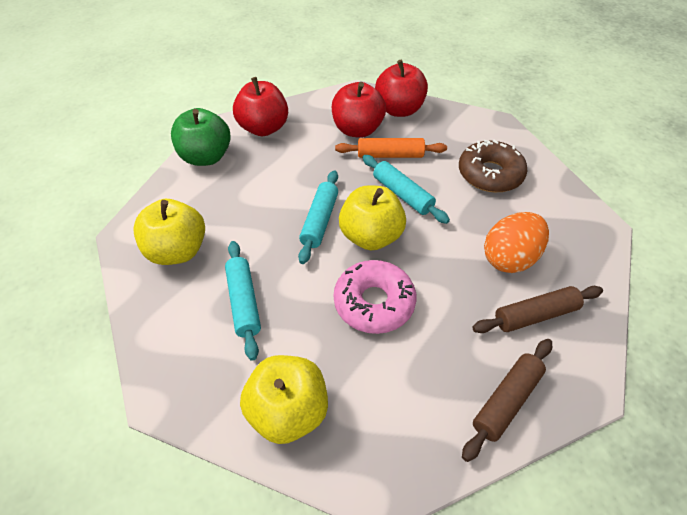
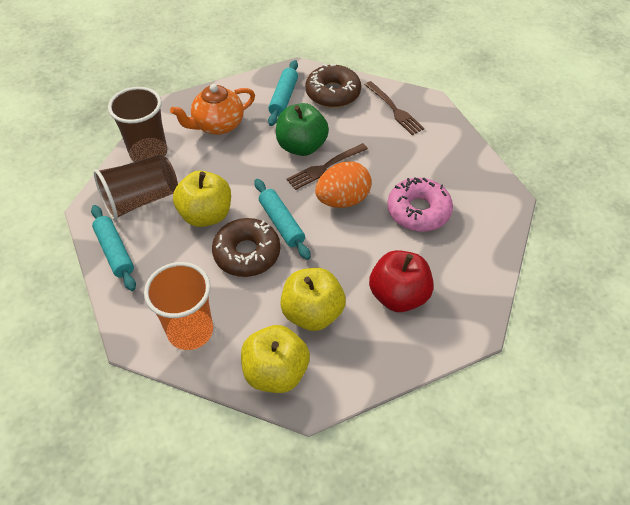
brown cup: none = 0 -> [94,155,178,221] [108,87,167,162] = 2
brown donut: [459,140,527,192] = 1 -> [212,218,280,277] [306,64,361,108] = 2
brown fork: none = 0 -> [287,143,368,190] [365,81,425,135] = 2
brown rolling pin: [462,339,552,462] [472,286,603,333] = 2 -> none = 0
orange cup: none = 0 -> [144,262,213,350] = 1
orange rolling pin: [335,138,447,158] = 1 -> none = 0
orange teapot: none = 0 -> [170,84,255,135] = 1
red apple: [233,77,288,136] [332,82,386,138] [375,60,428,117] = 3 -> [369,250,434,312] = 1

